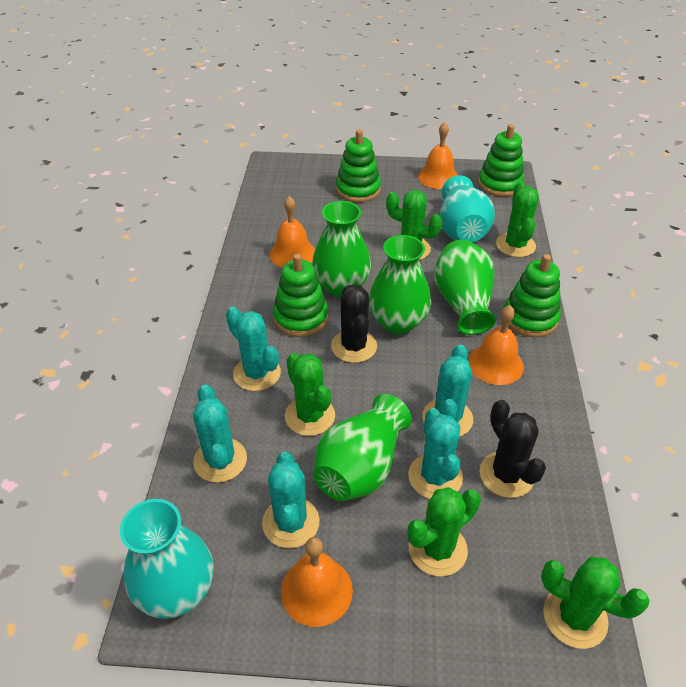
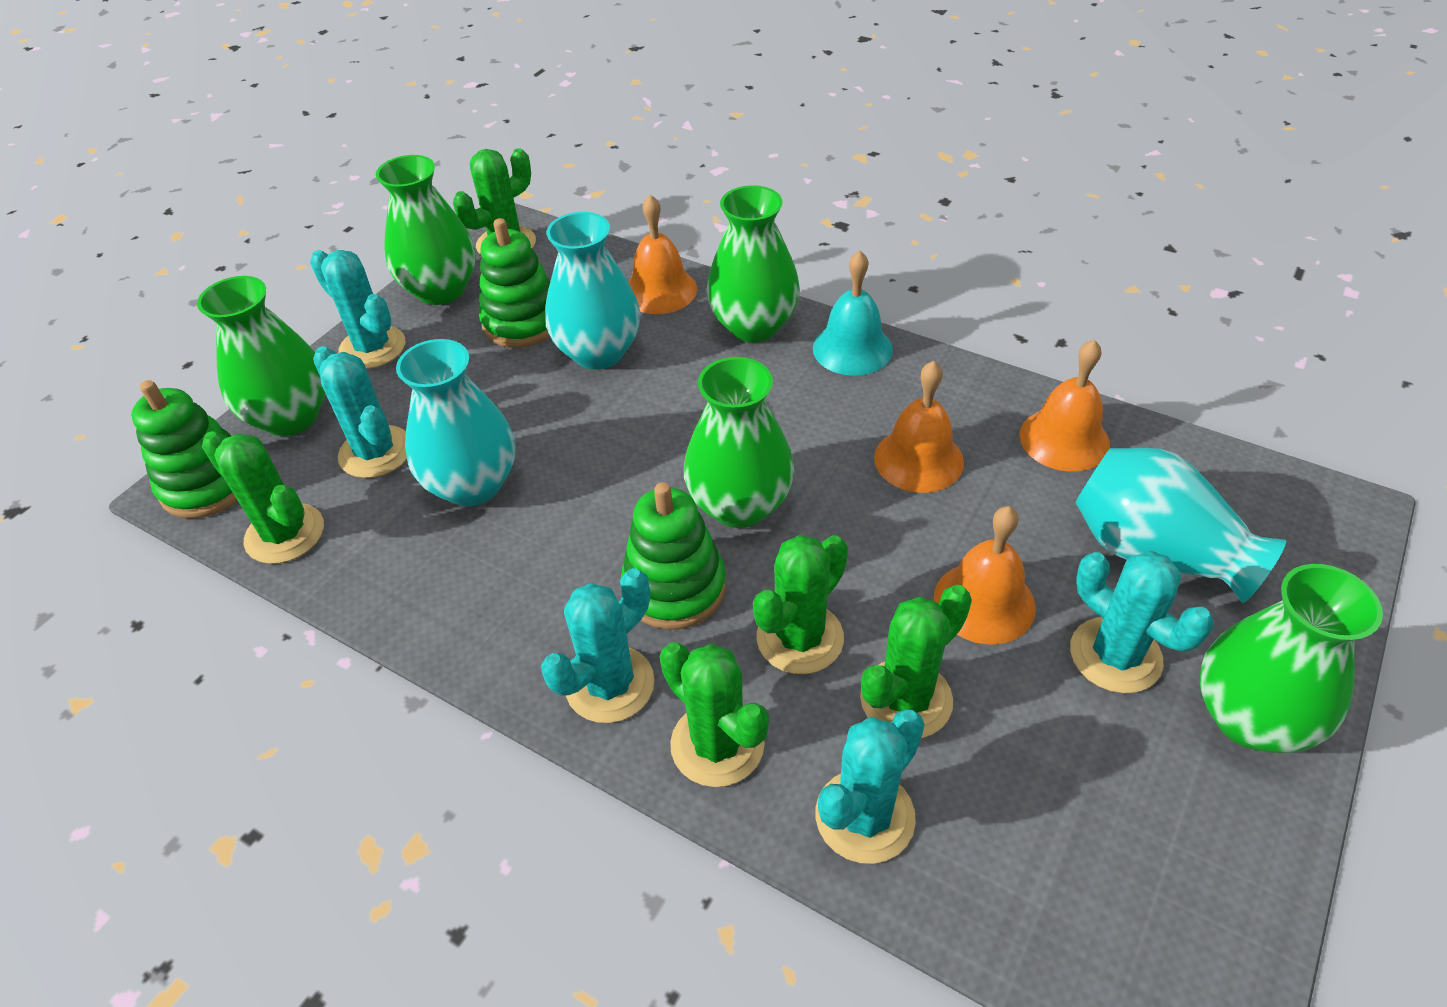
black cactus: [331,285,377,363] [480,400,546,498] = 2 -> none = 0
green stacking toy: [273,254,328,337] [336,129,381,202] [478,124,524,197] [504,254,561,337] = 4 -> [131,380,238,518] [479,218,550,348] [621,482,726,629] = 3
green vase: [312,201,371,297] [314,394,412,501] [369,235,431,334] [434,240,496,335] = 4 -> [197,276,325,436] [376,155,476,305] [684,357,794,528] [706,185,800,342] [1200,564,1383,753] = 5
turquoise bell: none = 0 -> [813,251,893,376] = 1
turquoise vase: [120,499,214,619] [440,175,495,242] = 2 -> [396,339,515,506] [545,212,641,370] [1075,448,1286,603] = 3

